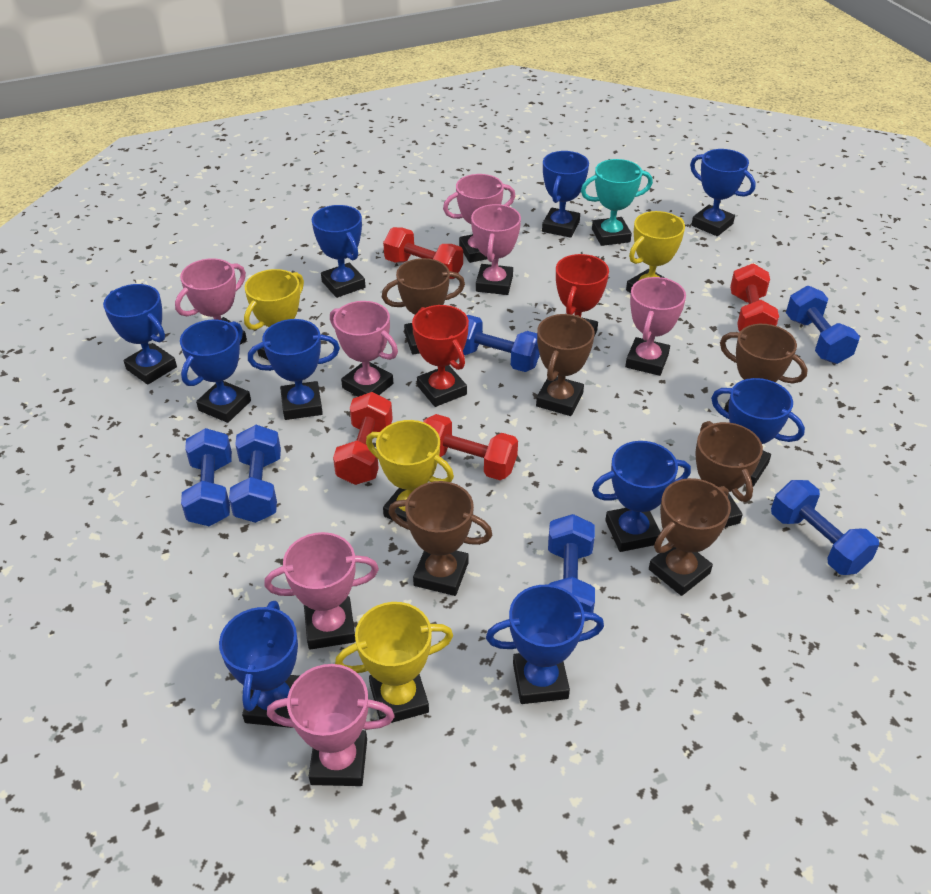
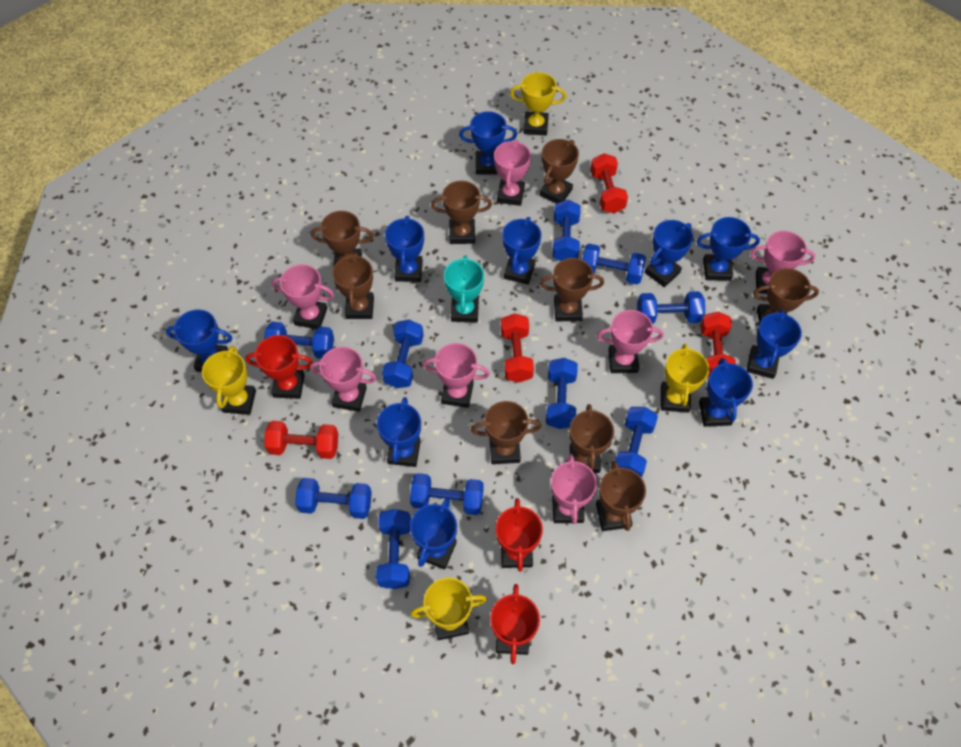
blue dumbbell: [181,428,232,526] [229,425,281,523] [463,315,540,372] [548,514,595,621] [771,480,879,575] [786,286,860,364] = 6 -> [264,322,334,359] [295,478,372,519] [376,509,411,589] [382,320,424,388] [410,473,484,515] [546,358,578,429] [552,200,581,261] [582,244,646,284] [615,407,658,478] [637,291,705,324] = 10
brown trophy: [382,258,465,355] [388,481,492,596] [536,314,595,416] [649,478,731,596] [696,421,763,527] [720,324,808,413] = 6 -> [311,211,373,267] [332,252,374,319] [431,181,492,244] [471,401,541,464] [540,139,579,203] [540,258,604,321] [569,404,614,473] [596,461,646,531] [753,268,819,324] = 9
red trophy: [412,305,469,407] [556,254,609,336] = 2 -> [245,335,313,399] [490,584,540,664] [496,498,543,572] = 3

